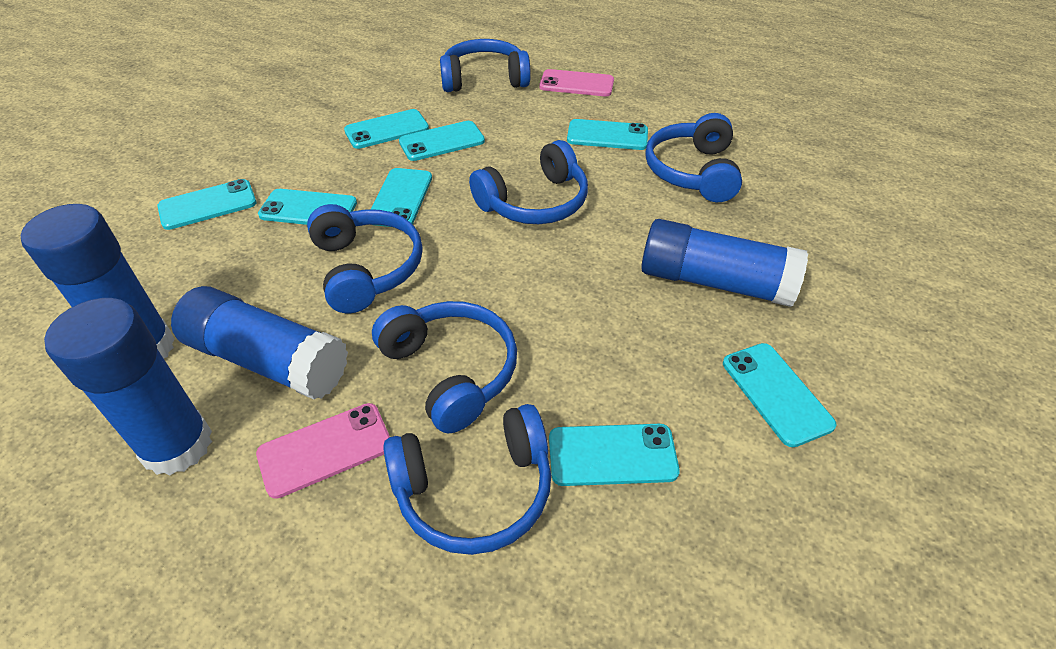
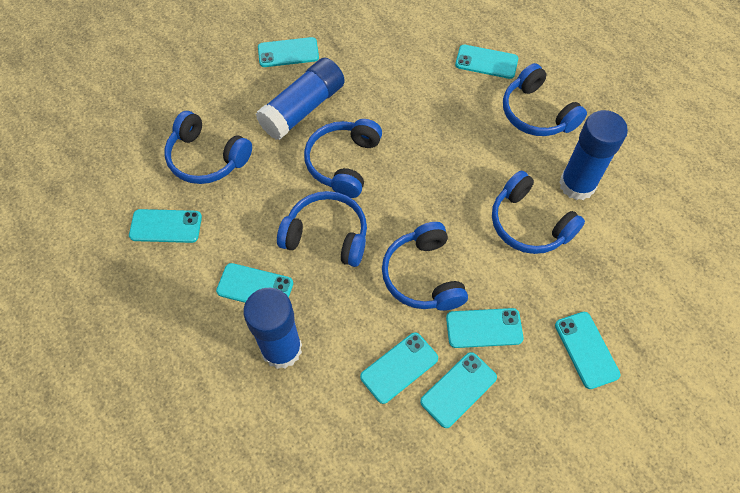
blue glue stick: [21,204,175,358] [44,298,212,476] [171,286,348,399] [641,219,808,307] = 4 -> [243,288,302,369] [256,58,345,140] [559,110,628,200] = 3
pink phone: [256,403,390,499] [539,69,614,96] = 2 -> none = 0

